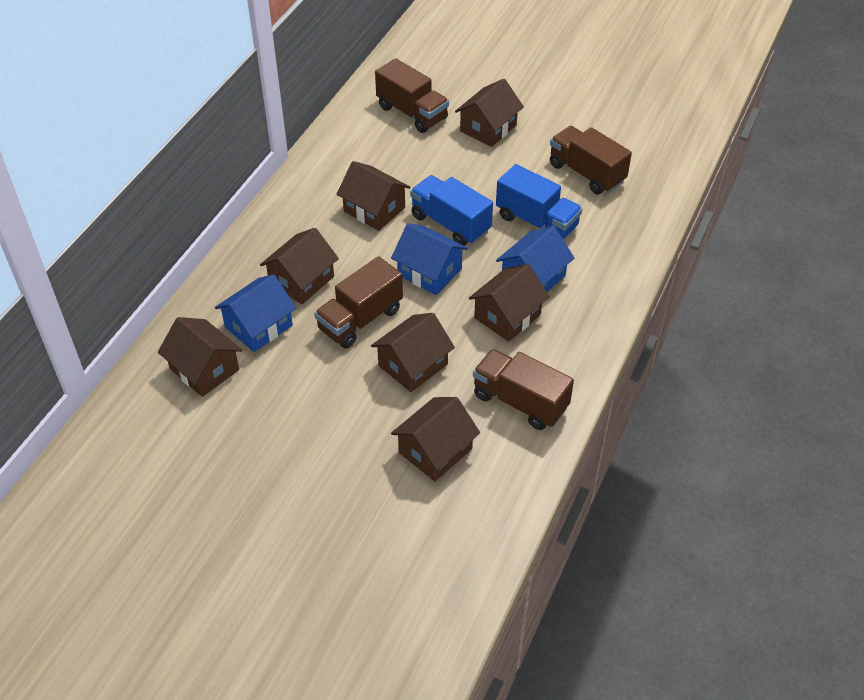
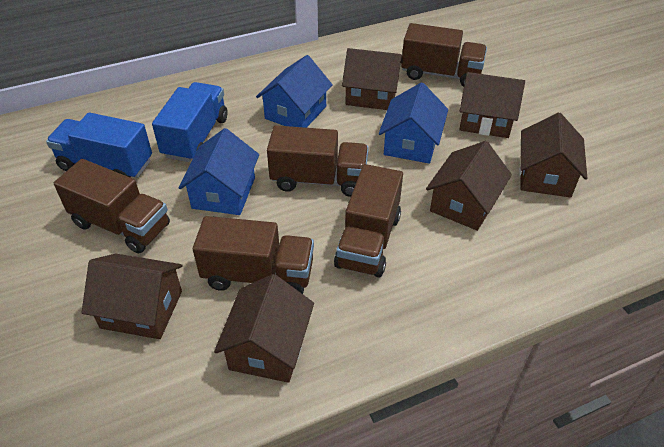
brown house: [158,317,242,397] [260,228,339,304] [336,161,410,231] [371,313,455,392] [391,397,480,481] [455,79,524,147] [469,264,549,342] = 7 -> [81,253,182,339] [214,274,314,383] [342,48,403,110] [426,141,512,231] [459,72,525,138] [519,113,587,198] = 6
brown truck: [314,256,403,348] [375,58,449,133] [473,349,574,430] [550,126,632,194] = 4 -> [54,159,170,253] [193,216,314,294] [267,125,369,197] [334,164,403,277] [401,23,487,87] = 5

